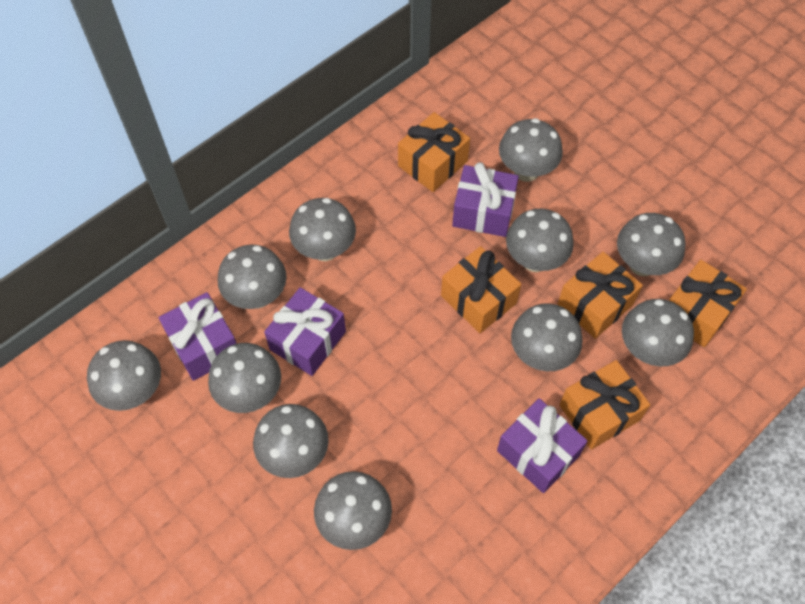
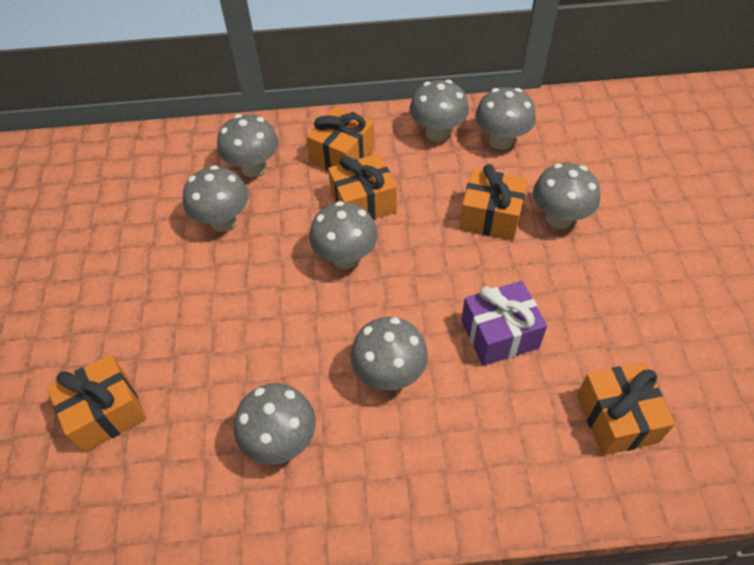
grey mushroom: [87,340,161,411] [208,343,281,413] [218,244,287,309] [253,404,329,478] [289,198,356,261] [314,471,392,550] [499,118,563,182] [506,209,574,272] [511,303,583,371] [617,213,686,276] [622,299,694,366] = 11 -> [183,165,249,232] [217,114,279,177] [234,383,316,465] [309,201,378,269] [351,317,428,390] [410,80,469,142] [475,87,536,150] [533,163,600,229] = 8
purple gift: [159,292,237,381] [264,287,346,376] [452,162,519,237] [497,398,588,493] = 4 -> [461,281,547,366] = 1

